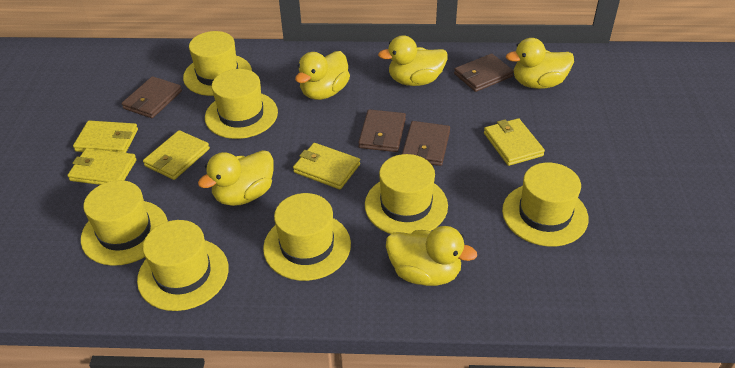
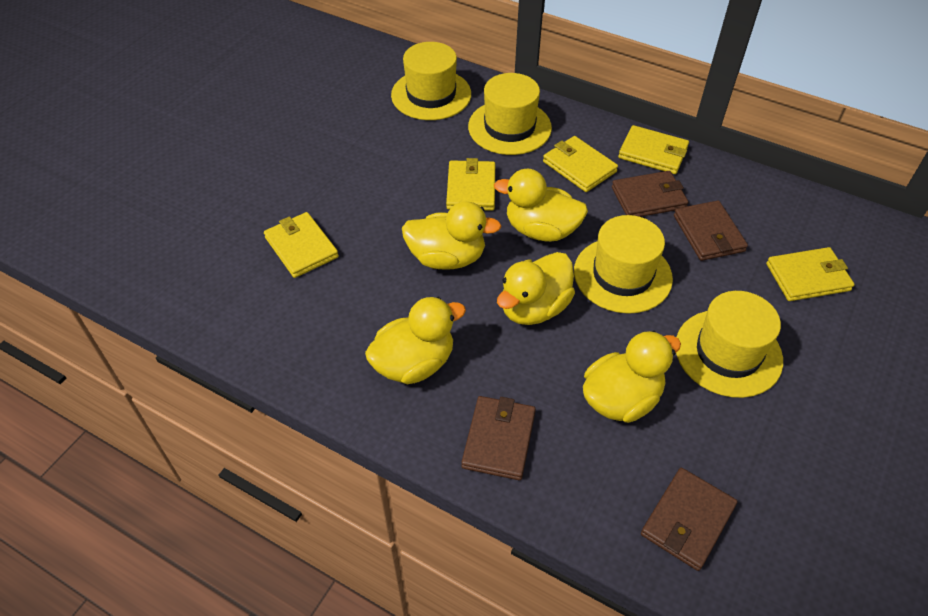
yellow hat: [81,180,168,266] [137,220,229,311] [183,31,252,96] [205,69,278,139] [263,193,351,281] [365,154,448,234] [502,163,589,246] = 7 -> [391,42,471,120] [468,73,552,155] [574,215,673,314] [676,291,783,398] = 4

